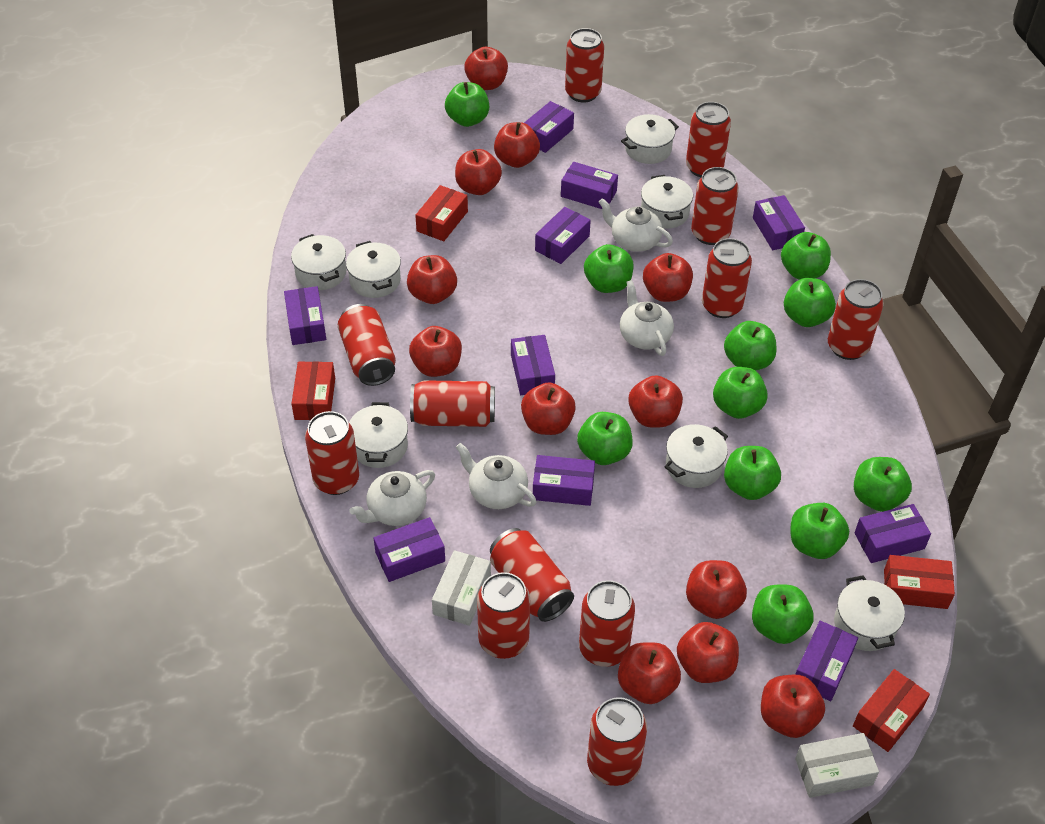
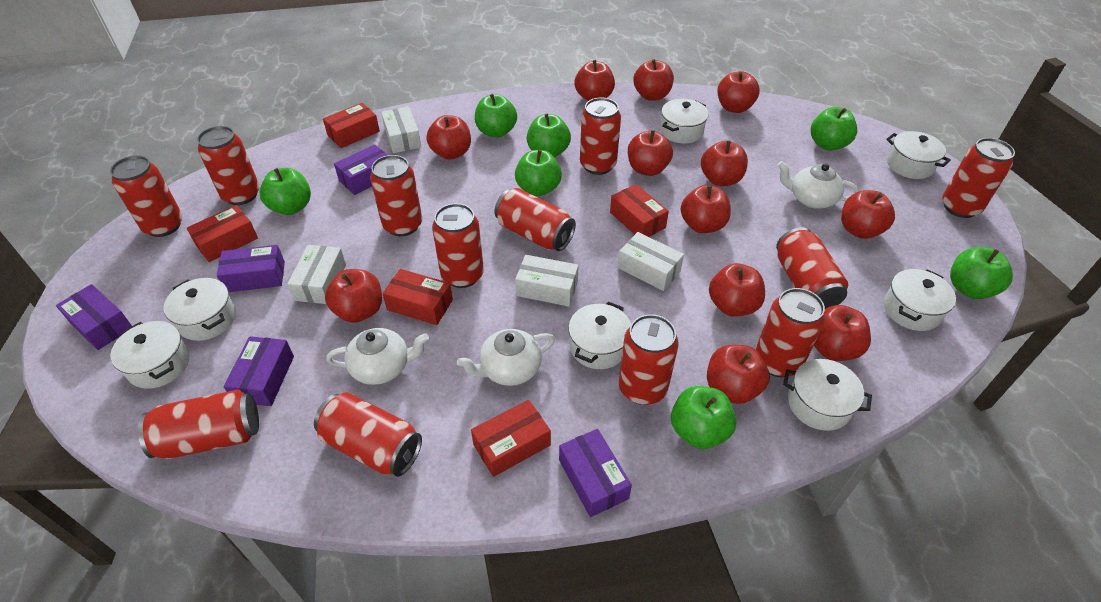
green apple: [445,82,489,127] [577,412,633,465] [584,244,634,293] [713,367,768,419] [724,321,776,371] [724,446,781,500] [752,585,814,644] [781,232,831,280] [784,278,836,327] [791,503,849,559] [854,457,912,512] = 11 -> [260,168,311,215] [475,94,517,138] [515,150,562,196] [527,114,571,157] [671,386,737,449] [811,107,857,151] [950,247,1013,299] = 7
purple box: [284,286,326,345] [374,517,445,582] [511,335,555,395] [524,101,574,153] [533,455,595,506] [535,207,591,264] [561,162,618,209] [753,195,805,250] [795,621,858,701] [854,504,931,563] = 10 -> [56,284,132,350] [217,245,285,292] [224,336,294,406] [334,144,387,195] [559,429,632,517] = 5
red box: [291,361,335,420] [415,185,468,241] [853,669,930,752] [884,555,955,609] = 4 -> [186,205,258,262] [323,103,380,148] [382,269,453,325] [471,400,551,477] [610,184,669,237] = 5
white box: [432,550,491,626] [795,733,879,798] = 2 -> [287,245,346,304] [381,106,421,153] [515,255,579,307] [618,232,684,291] = 4
white teapot: [349,470,435,526] [456,443,536,509] [599,198,673,252] [620,280,674,356] = 4 -> [326,328,429,385] [457,329,555,386] [778,161,859,209] = 3

